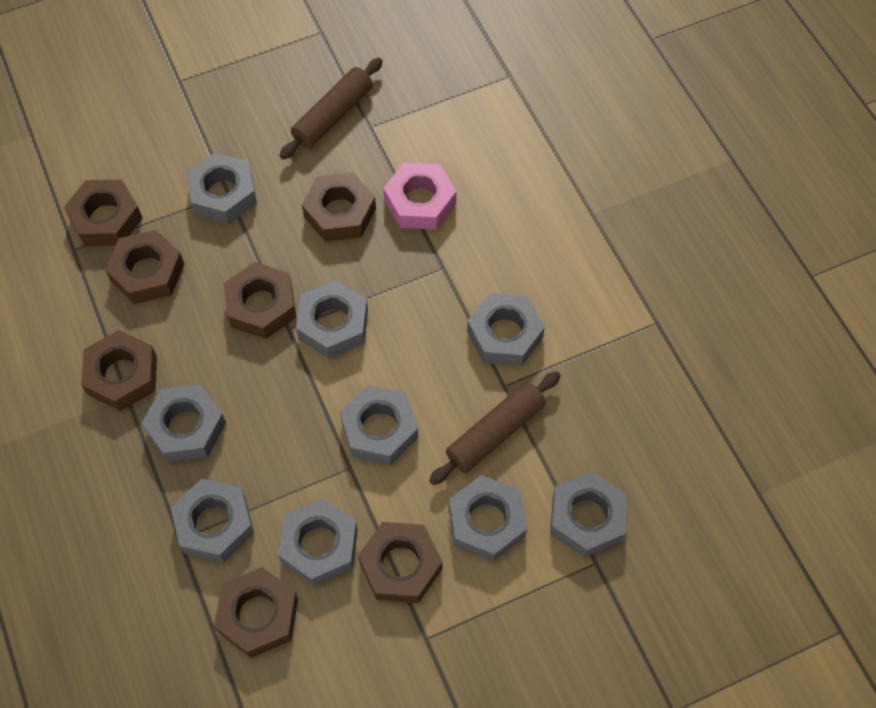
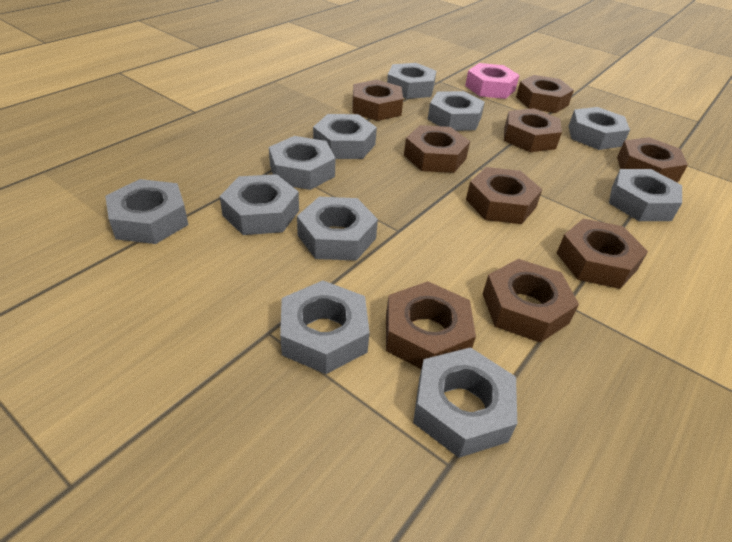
brown nut: [64,179,142,246] [81,330,157,411] [105,230,184,304] [214,567,298,658] [224,262,296,339] [302,172,376,242] [358,522,442,603] = 7 -> [353,80,403,121] [386,281,476,369] [404,125,470,173] [466,167,543,224] [483,259,579,343] [504,108,562,152] [516,75,574,113] [557,219,648,289] [617,137,688,182] = 9
brown rolling pin: [279,58,383,160] [429,371,561,485] = 2 -> none = 0
grey nut: [142,384,226,462] [171,479,254,563] [186,153,257,224] [278,498,358,586] [296,280,368,358] [340,385,418,465] [449,475,527,562] [467,293,545,366] [550,471,627,558] = 9 -> [105,179,188,244] [220,174,299,235] [269,136,336,190] [280,281,370,374] [297,197,378,261] [313,114,377,159] [387,63,436,99] [413,347,517,458] [428,91,485,131] [569,107,630,150] [609,169,682,221] = 11

